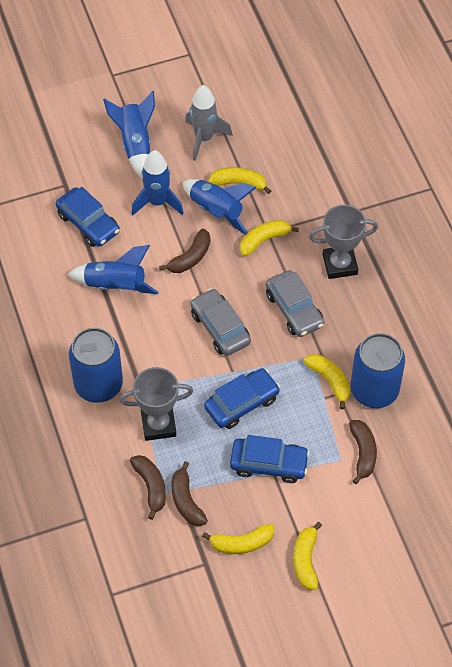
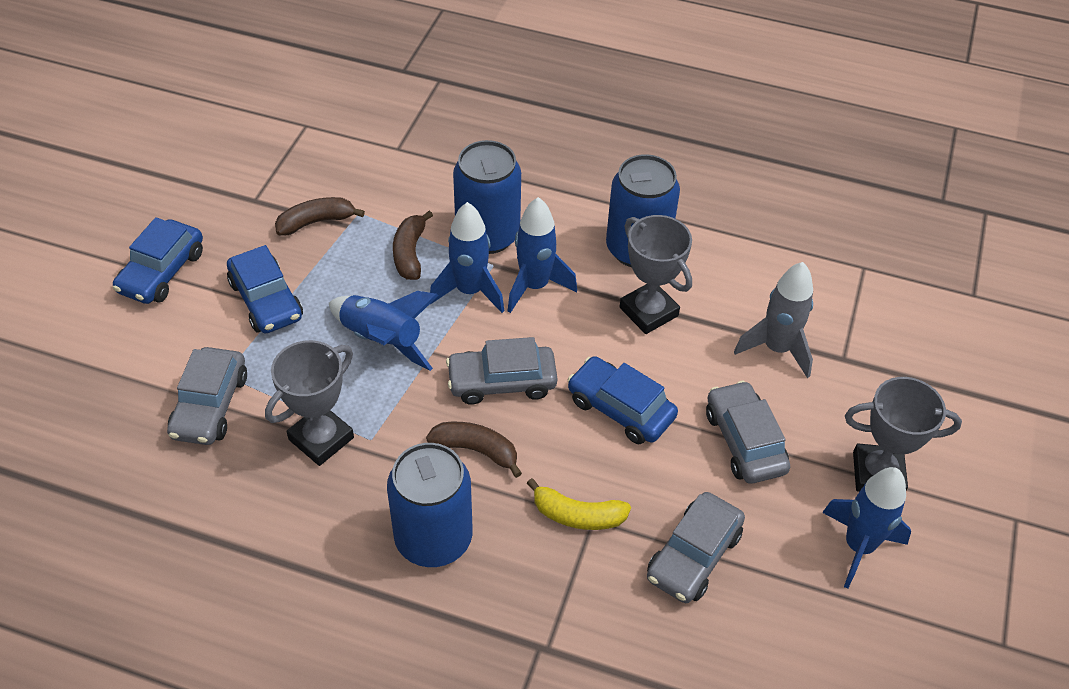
blue can: [69,328,123,403] [350,333,405,408] = 2 -> [387,443,473,567] [453,140,521,254] [606,154,680,267] = 3
brown banana: [130,455,166,520] [159,229,210,273] [172,461,208,526] [349,420,377,484] = 4 -> [275,197,365,236] [393,211,433,280] [426,422,522,478] = 3
grey car: [190,288,251,356] [266,270,324,337] = 2 -> [167,347,247,445] [446,337,558,405] [647,492,745,603] [706,381,790,484] = 4
grey trophy: [119,367,193,441] [309,205,378,279] = 2 -> [265,340,354,466] [620,215,692,334] [845,377,962,492] = 3
yellow banana: [202,524,274,554] [208,167,271,194] [240,220,299,256] [293,522,322,590] [304,354,350,410] = 5 -> [527,478,631,530] = 1

